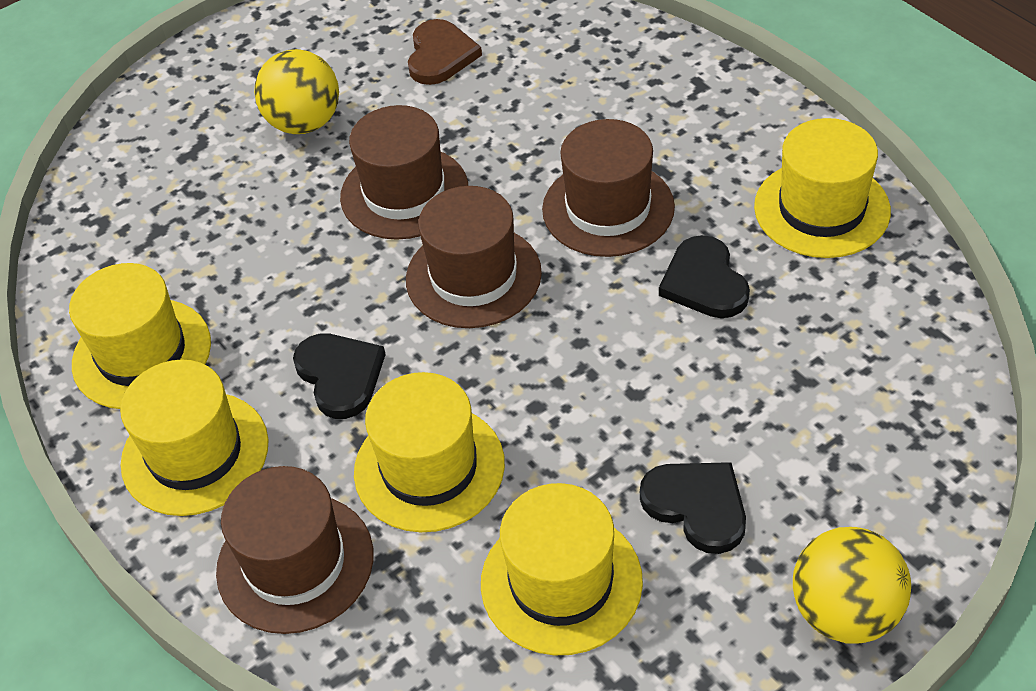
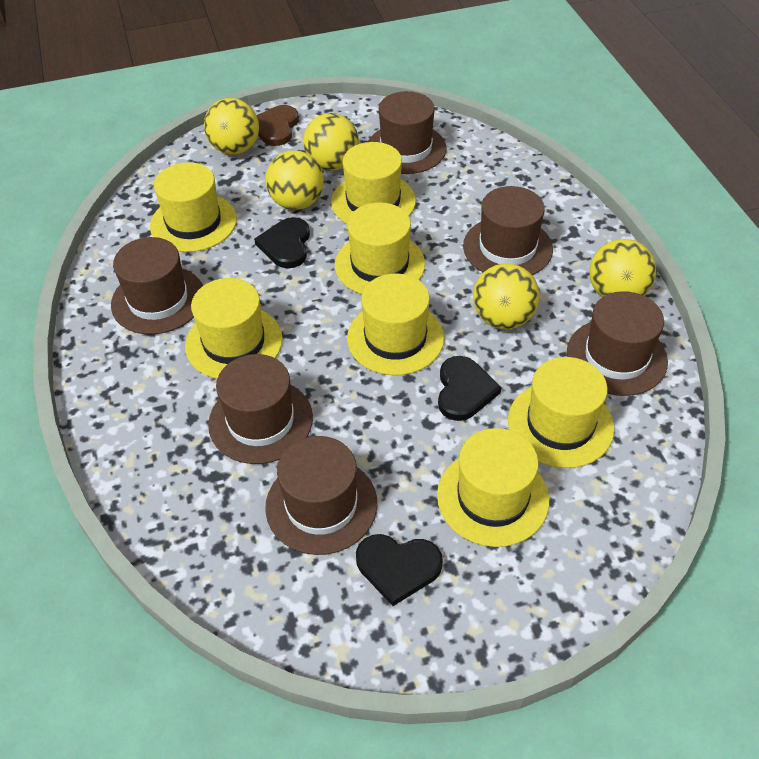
brown hat: [216,466,373,634] [340,105,468,240] [406,186,542,328] [542,119,675,257] = 4 -> [111,237,203,334] [208,354,313,464] [265,436,377,555] [368,91,447,174] [463,186,553,275] [567,291,668,396] = 6
yellow ball: [254,49,339,134] [793,527,911,644] = 2 -> [204,98,259,155] [266,150,324,210] [303,113,359,171] [473,264,540,329] [590,239,656,297] = 5
yellow hat: [69,263,211,409] [120,360,269,516] [354,372,505,532] [481,483,643,655] [754,118,891,258] = 5 -> [150,162,237,252] [185,278,283,379] [331,142,416,224] [335,203,425,294] [347,274,444,375] [437,428,549,547] [508,357,614,468] = 7

